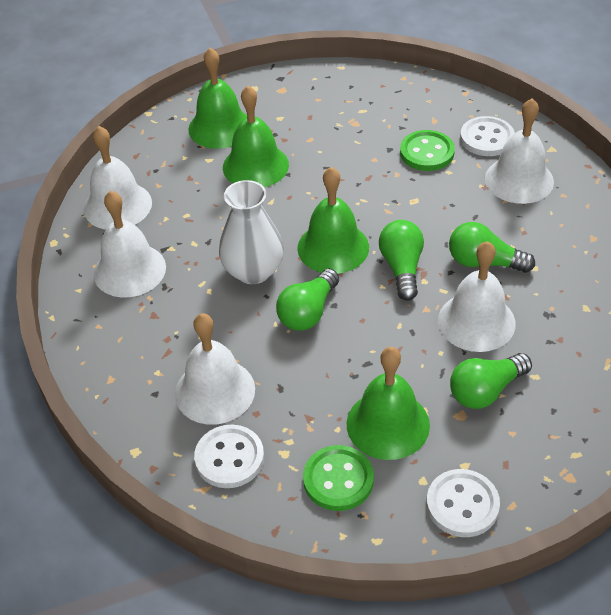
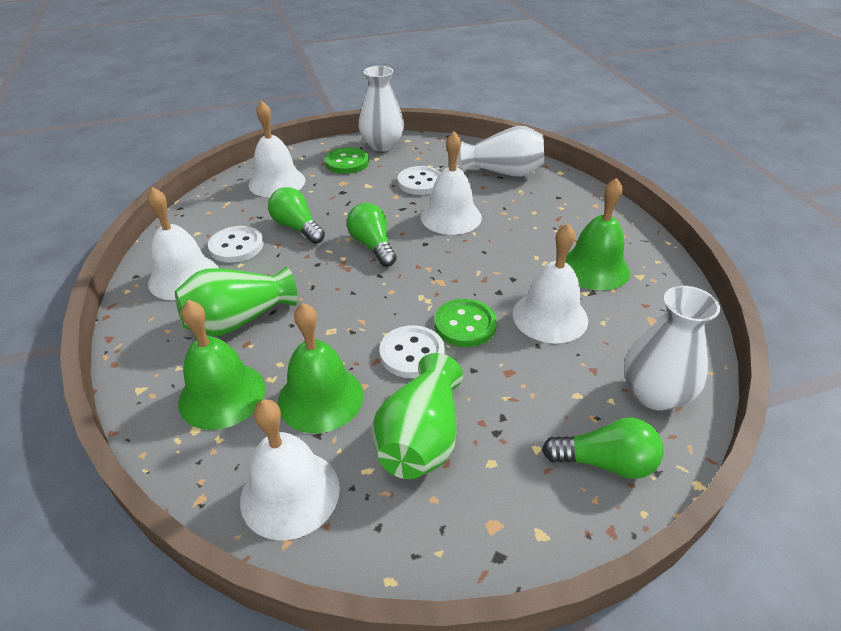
green bell: [188,48,247,149] [223,86,289,187] [297,167,369,274] [347,347,430,460] = 4 -> [178,300,266,430] [277,303,364,433] [565,178,630,291] = 3
green light bulb: [276,268,339,331] [379,220,424,301] [449,222,535,273] [450,353,532,409] = 4 -> [268,187,325,244] [347,203,397,267] [542,418,663,479] = 3
green vase: none = 0 -> [175,267,297,336] [372,353,463,479] = 2
white vase: [219,180,284,284] = 1 -> [358,66,404,151] [461,126,544,177] [624,286,720,411] = 3

